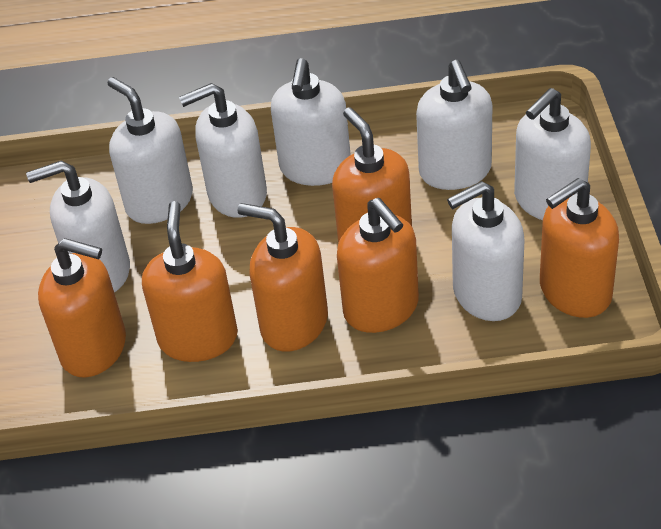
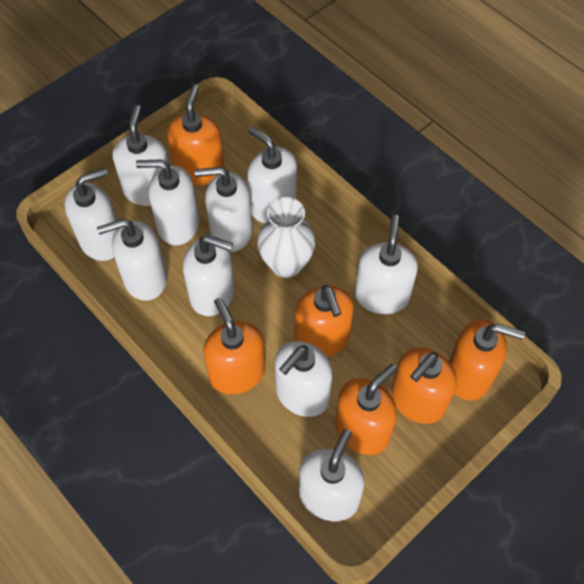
white soap dispenser: [26,161,130,292] [108,77,193,224] [179,83,267,218] [271,58,351,186] [416,60,492,190] [447,181,524,321] [514,88,591,220] = 7 -> [64,168,117,261] [97,219,167,301] [113,105,170,206] [136,160,199,245] [183,235,235,316] [195,167,253,252] [247,126,297,223] [274,341,332,417] [299,429,365,522] [355,215,418,314] = 10
white vase: none = 0 -> [257,197,316,278] = 1

